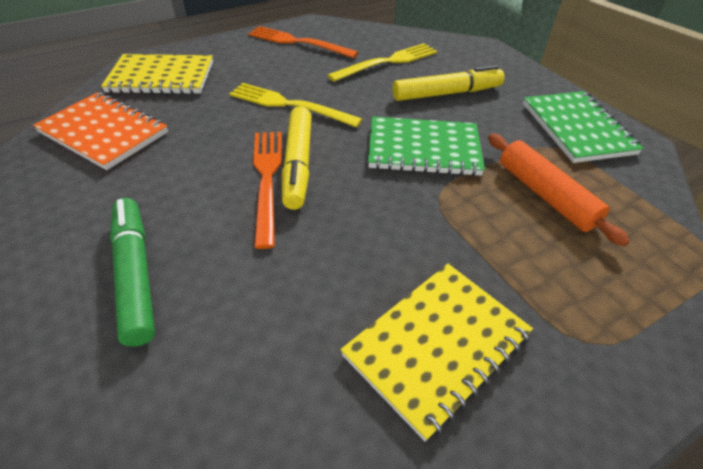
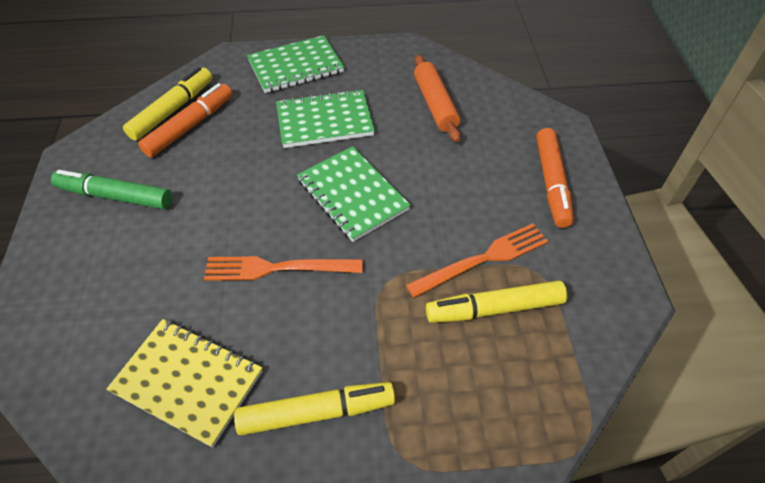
green notebook: [368,117,485,176] [523,91,644,163] = 2 -> [247,35,344,93] [276,89,375,148] [297,146,411,242] = 3
orange marker: none = 0 -> [138,83,232,158] [536,128,574,228] = 2
orange notebook: [33,92,168,170] = 1 -> none = 0
yellow fork: [229,83,362,128] [328,43,437,82] = 2 -> none = 0
yellow marker: [282,106,311,210] [392,65,505,101] = 2 -> [123,67,212,141] [234,382,395,436] [426,281,567,323] = 3
yellow notebook: [101,54,213,94] [341,264,533,441] = 2 -> [106,319,263,448] = 1

